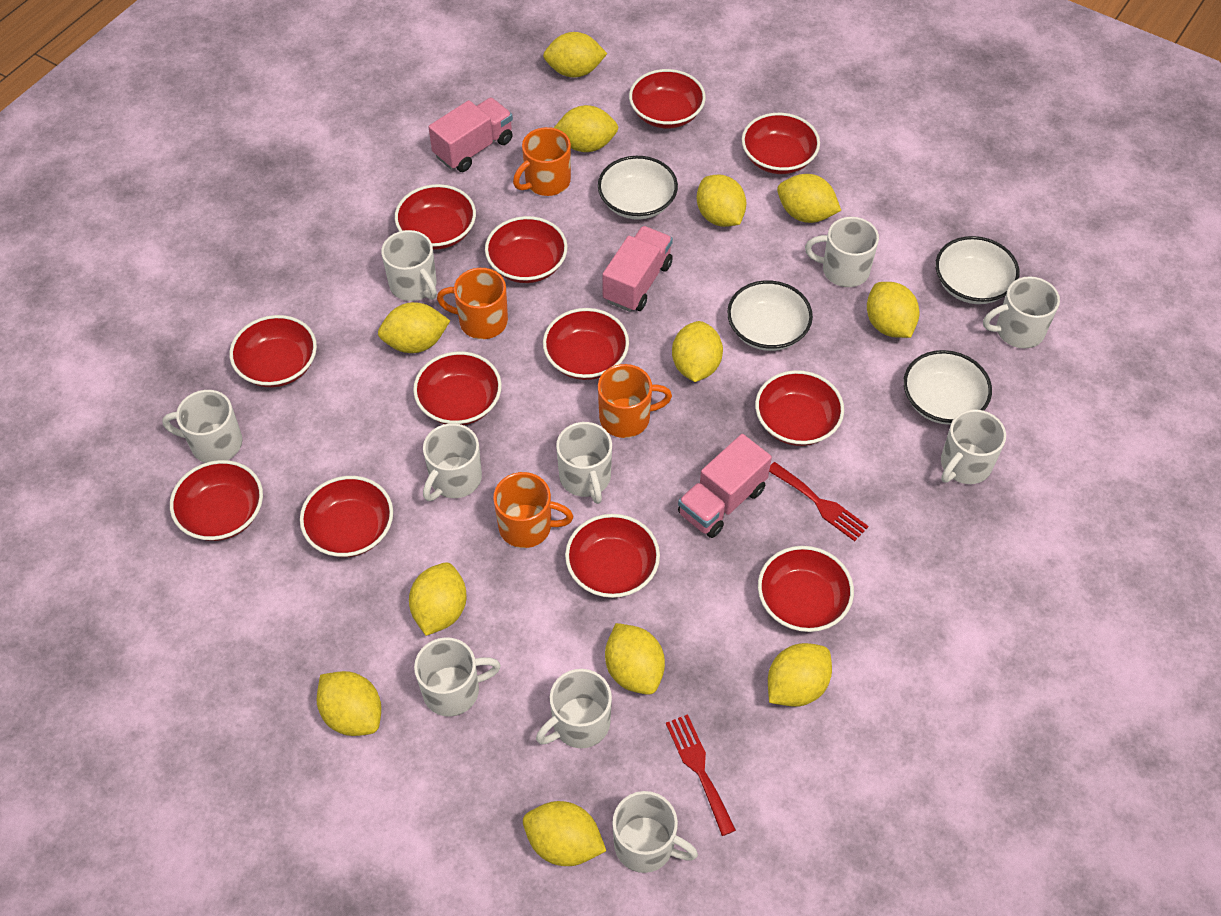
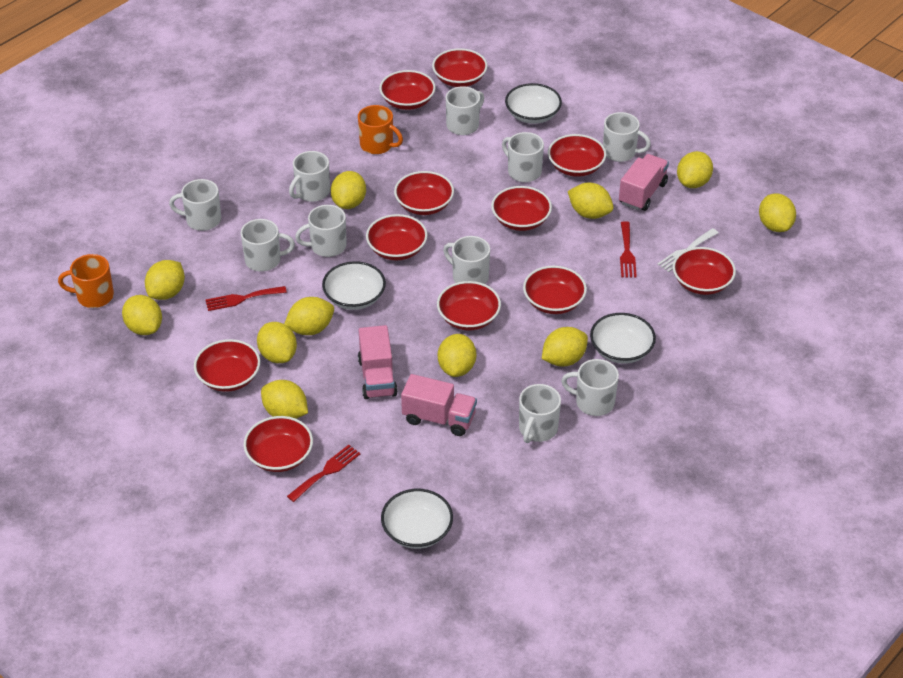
orange mug: [437,268,508,339] [493,472,573,548] [513,127,571,196] [598,364,672,438] = 4 -> [58,254,114,308] [358,105,403,154] = 2
red bowl: [170,460,263,541] [229,315,317,387] [300,476,393,557] [395,184,476,250] [413,351,502,425] [485,216,568,283] [543,308,629,380] [565,514,660,598] [629,69,706,129] [742,113,820,174] [755,370,844,446] [758,546,854,632] = 12 -> [194,339,260,392] [243,416,313,472] [366,214,428,261] [379,70,436,110] [394,171,454,215] [432,48,488,87] [437,281,501,330] [491,186,552,231] [523,266,587,314] [548,134,606,177] [673,247,736,295] = 11
red fork: [666,714,736,836] [769,462,869,541] = 2 -> [206,286,287,311] [287,445,360,502] [620,221,637,278] = 3
white fork: none = 0 -> [657,228,719,272] = 1
yellow lemon: [317,671,381,736] [378,302,450,353] [409,562,467,636] [523,801,606,866] [543,32,607,77] [554,105,619,152] [605,623,665,695] [672,321,723,382] [697,175,746,227] [768,643,832,707] [777,174,841,223] [867,282,920,338] = 12 -> [122,295,162,335] [145,260,185,300] [257,322,297,363] [261,380,308,419] [284,297,334,335] [331,171,366,209] [438,334,476,377] [542,327,588,366] [568,183,614,219] [677,151,713,188] [759,193,796,232] = 11

